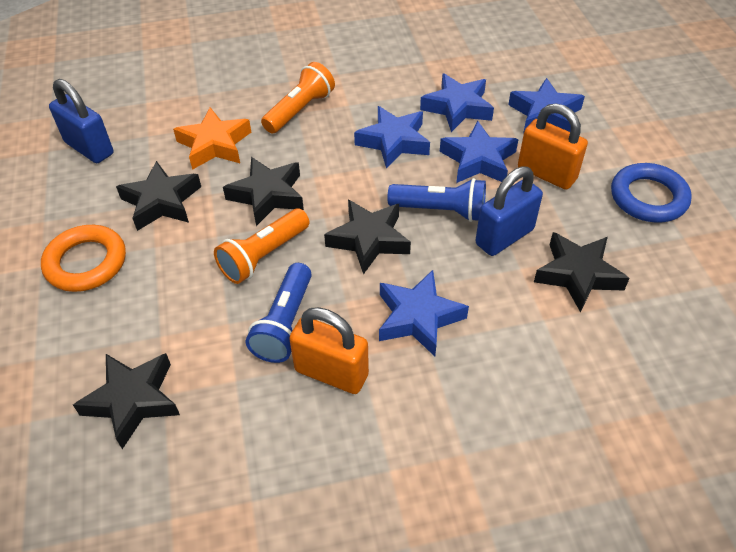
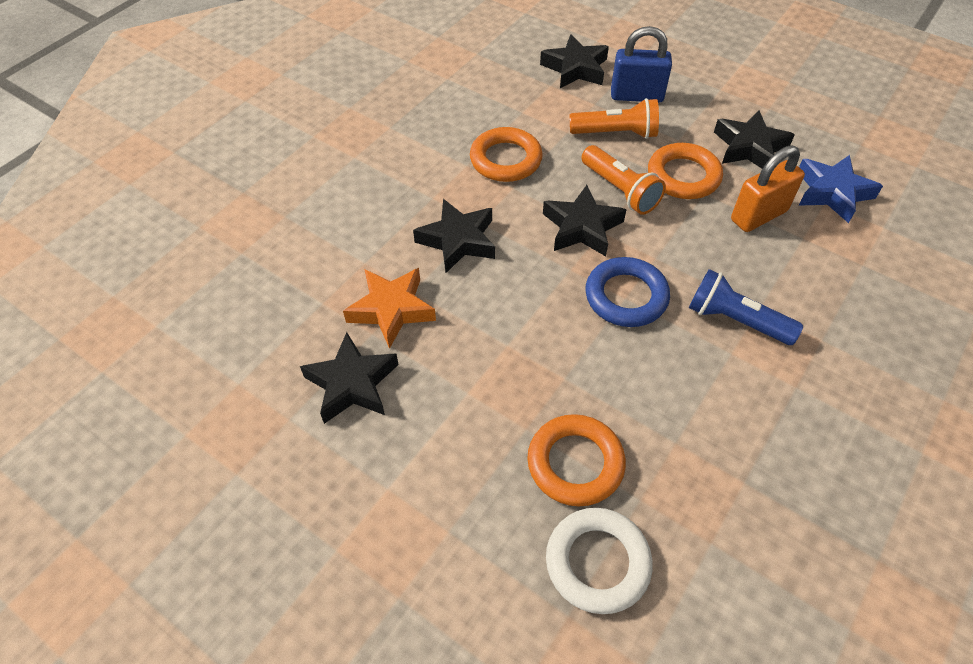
blue flashlight: [246,263,312,363] [387,178,486,222] = 2 -> [689,269,803,345] = 1
blue padlock: [49,79,113,163] [475,166,543,256] = 2 -> [611,26,672,103] = 1
blue star: [354,106,430,169] [379,270,469,357] [420,73,494,132] [440,121,519,183] [508,78,585,134] = 5 -> [799,155,883,223] = 1
orange padlock: [289,307,369,394] [518,103,588,190] = 2 -> [731,145,805,232] = 1
orange ring: [41,225,126,292] = 1 -> [470,127,543,182] [527,414,626,506] [648,143,723,199] = 3
white ring: none = 0 -> [546,508,653,614] = 1

